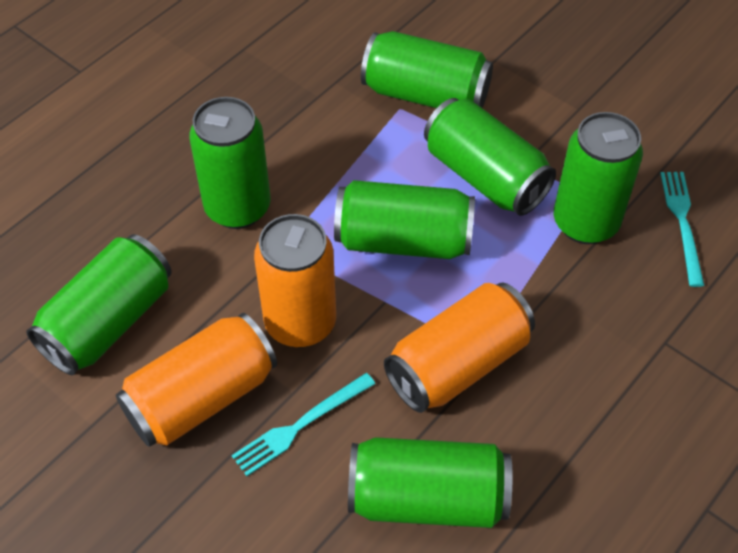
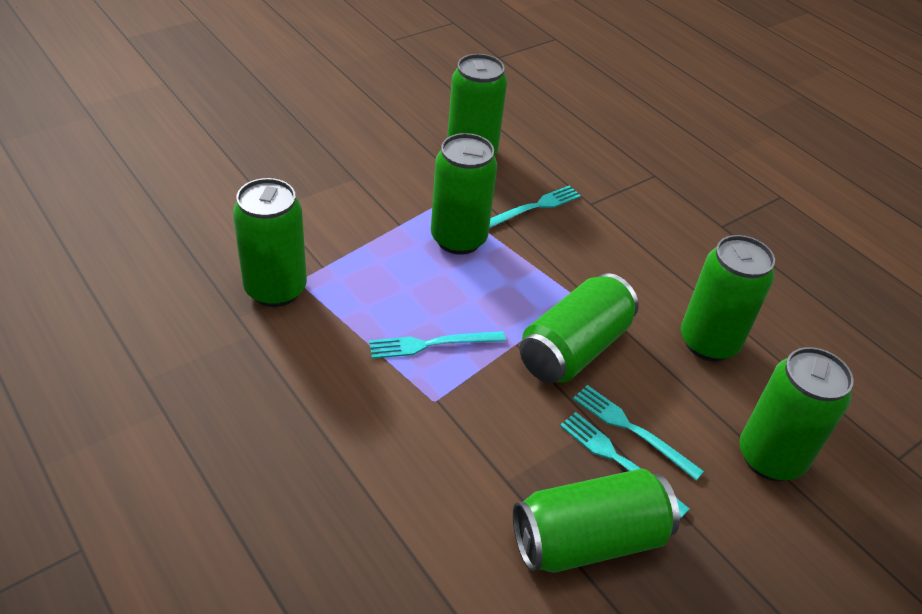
orange can: [116,313,277,447] [254,214,336,348] [384,283,535,413] = 3 -> none = 0
turquoise fork: [232,373,375,476] [660,172,704,287] = 2 -> [369,331,506,359] [489,185,581,228] [560,412,689,518] [573,385,704,481] = 4

